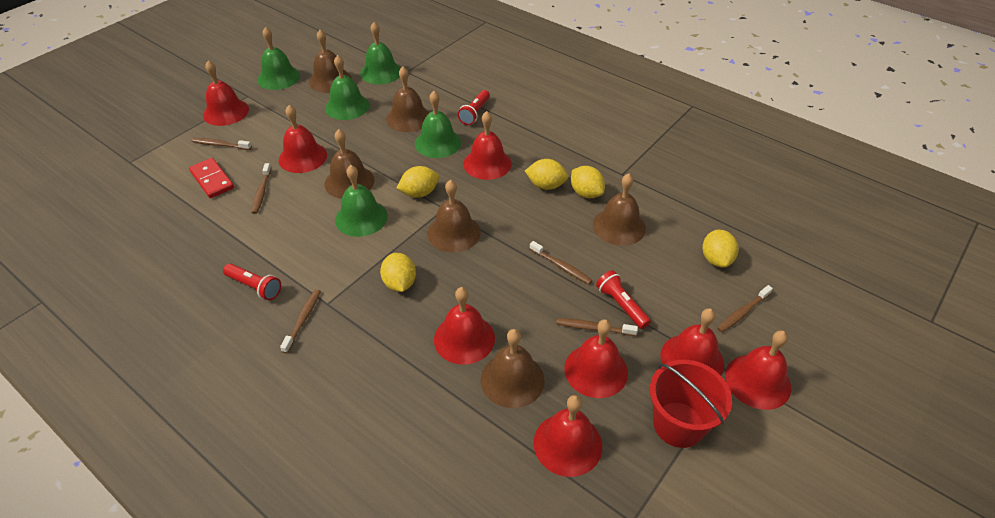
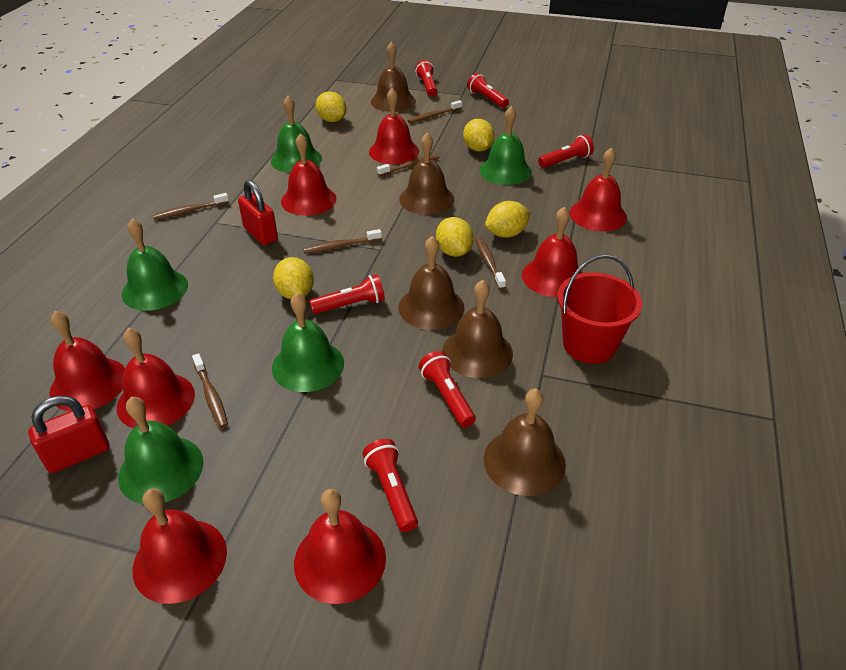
brown bell: [309,30,352,93] [324,129,375,199] [386,67,430,132] [427,180,481,253] [481,329,545,408] [593,173,646,246] = 6 -> [371,42,416,112] [398,236,464,330] [399,133,454,215] [442,280,513,378] [484,388,566,496] = 5
red domino: [189,158,234,198] = 1 -> none = 0
red flashlight: [223,264,281,300] [458,90,490,125] [596,270,651,329] = 3 -> [309,274,385,314] [363,439,418,532] [416,60,437,97] [419,351,476,427] [467,73,509,108] [538,135,594,168] = 6
red padlock: none = 0 -> [28,396,109,473] [238,180,278,245] = 2

